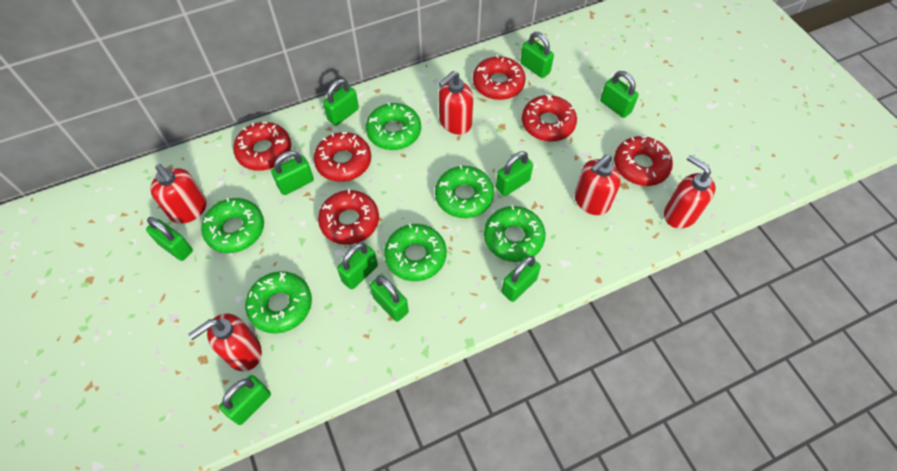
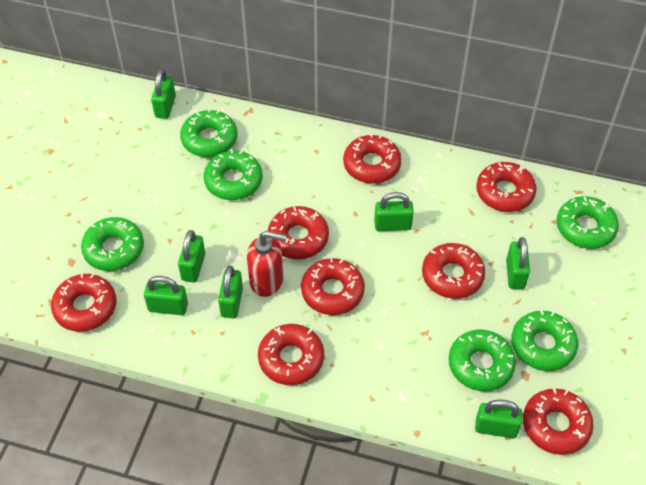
green padlock: [146,217,193,261] [219,375,271,425] [271,151,314,195] [323,79,359,126] [337,243,378,290] [370,275,409,322] [496,151,533,196] [502,256,541,302] [520,32,554,78] [600,71,639,118] = 10 -> [144,276,188,315] [151,69,176,119] [178,230,205,283] [218,266,243,318] [374,192,414,231] [475,400,523,438] [506,237,530,289] = 7
red donut: [233,122,291,171] [314,132,371,182] [318,189,379,245] [473,55,526,100] [522,94,577,142] [614,136,673,186] = 6 -> [51,273,117,332] [258,324,324,385] [268,206,329,259] [301,257,365,315] [343,134,402,184] [422,243,485,299] [476,162,537,212] [523,388,594,455] = 8
red soap dispenser: [150,164,207,224] [188,313,262,371] [439,71,473,135] [574,155,621,215] [664,155,716,229] = 5 -> [247,231,287,297] = 1

